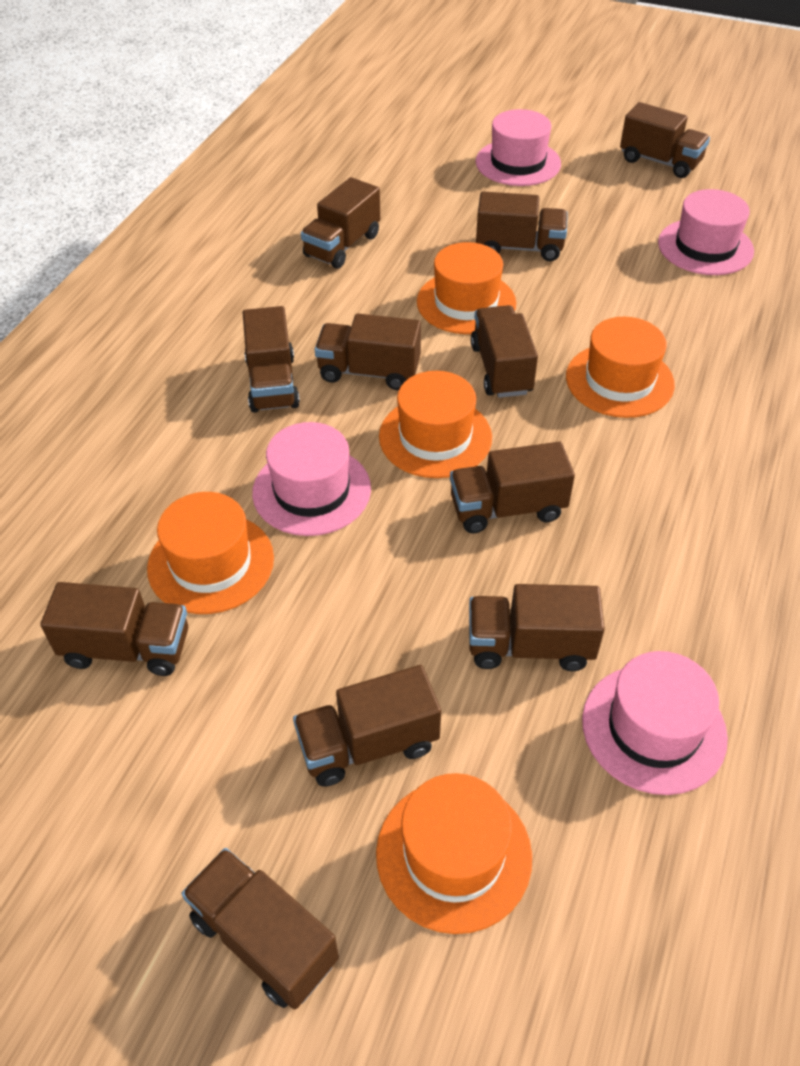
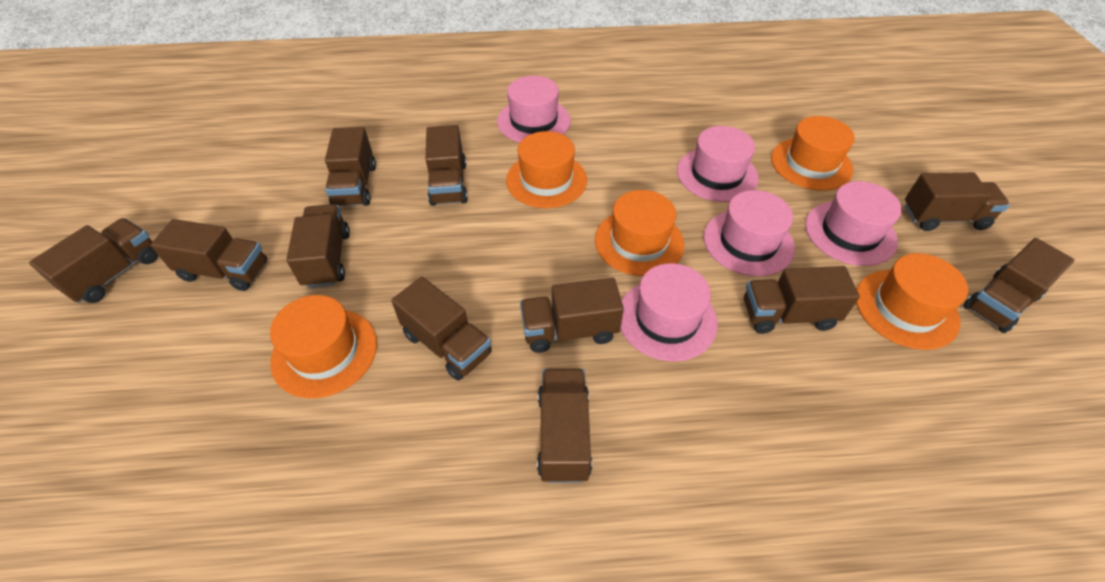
pink hat: [252,422,371,536] [476,109,561,186] [582,651,728,795] [658,189,754,275] = 4 -> [497,76,571,142] [620,263,718,361] [677,126,759,202] [704,190,795,276] [805,181,902,266] = 5

